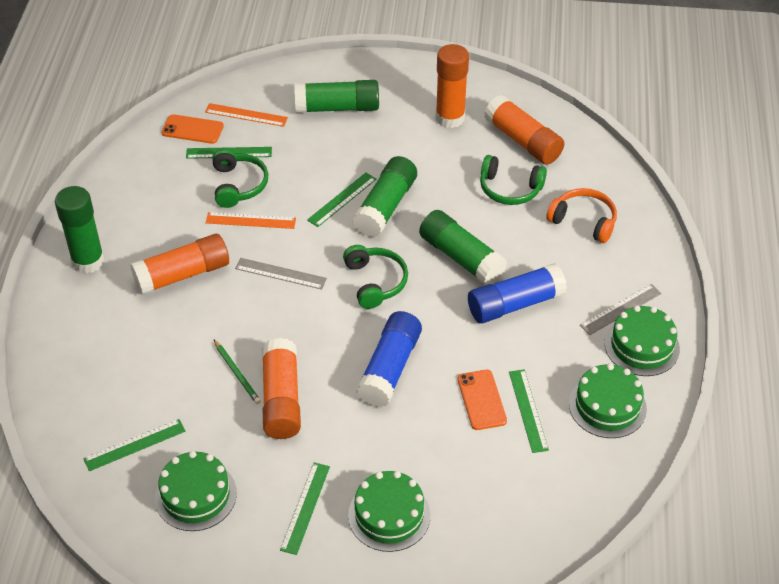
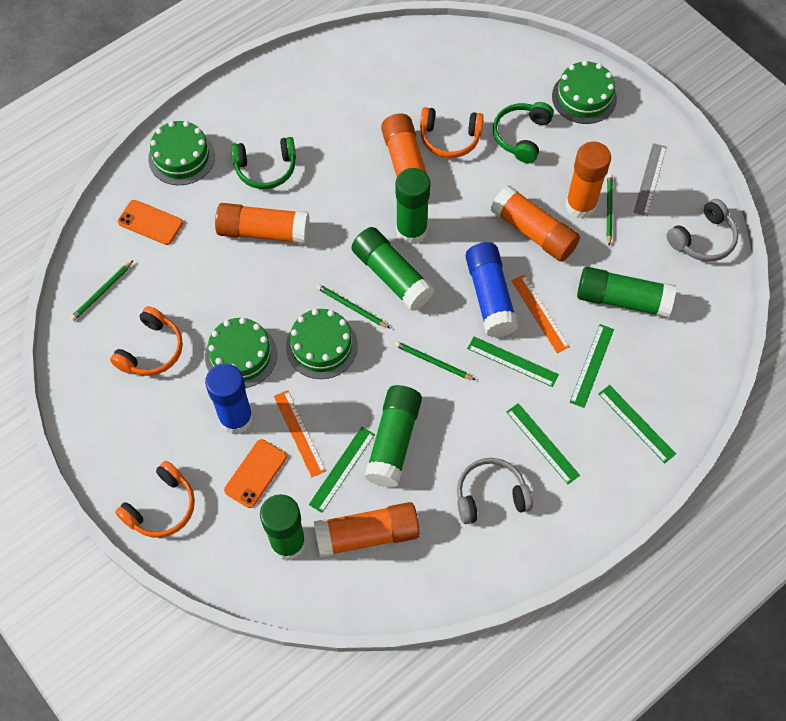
green glue stick: [55,186,105,274] [294,80,379,113] [352,156,417,237] [419,210,507,285] = 4 -> [260,494,306,560] [351,227,435,311] [365,385,422,488] [396,168,431,245] [577,267,676,318] = 5
green headphones: [212,148,268,208] [343,245,408,309] [480,155,547,205] = 3 -> [231,137,296,189] [493,102,554,163] = 2
green pencil: [214,340,261,404] = 1 -> [70,260,134,321] [317,284,391,329] [395,341,475,380] [607,174,613,246] = 4
grey headphones: none = 0 -> [457,458,533,524] [667,199,738,261] = 2
grey ruler: [235,258,327,289] [580,284,661,335] = 2 -> [633,143,667,216] = 1
orange glue stick: [130,234,229,295] [262,338,301,439] [436,44,469,128] [484,95,564,165] = 4 -> [215,203,309,244] [314,502,420,558] [381,113,432,193] [490,185,580,262] [565,142,611,219] = 5
orange headphones: [546,188,617,243] = 1 -> [110,306,183,376] [115,461,195,538] [420,107,484,158] = 3

